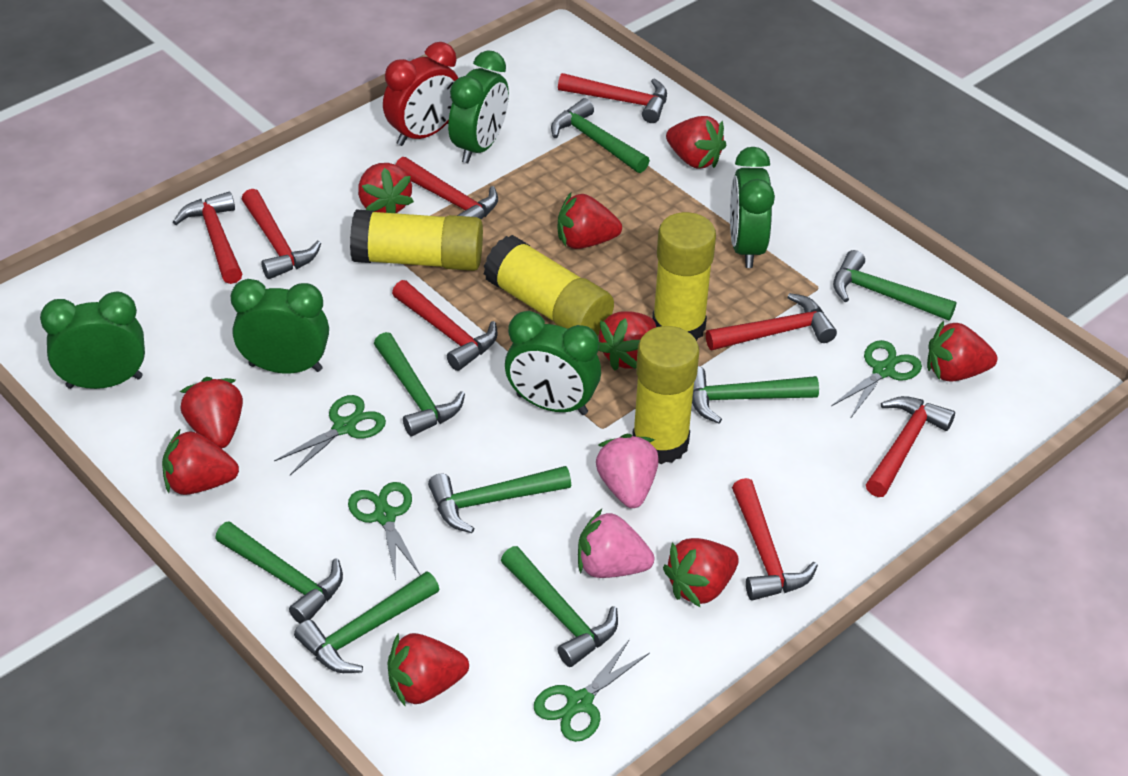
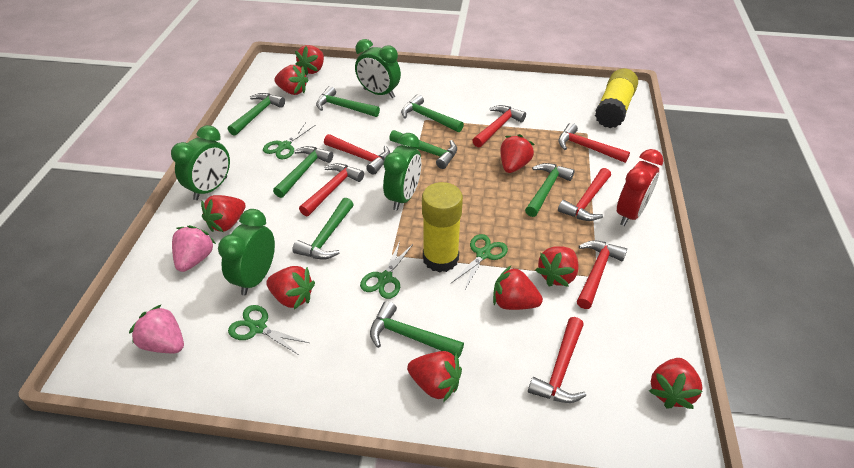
green clock: [40,291,145,389] [231,279,329,373] [448,50,509,163] [505,311,601,415] [730,147,775,268] = 5 -> [171,125,230,200] [218,209,275,295] [355,39,401,98] [383,133,421,210] = 4
red hammer: [173,192,242,284] [242,189,321,279] [392,280,498,371] [395,157,498,219] [558,73,667,123] [706,293,837,350] [732,478,818,600] [866,396,955,497] = 8 -> [299,163,364,216] [324,134,390,175] [472,105,526,148] [528,317,586,403] [558,123,630,163] [558,168,611,221] [577,241,627,309] = 7
yellow glue stick: [350,209,483,271] [484,235,614,336] [632,326,699,464] [652,212,716,341] = 4 -> [422,182,463,273] [595,69,638,128] = 2

